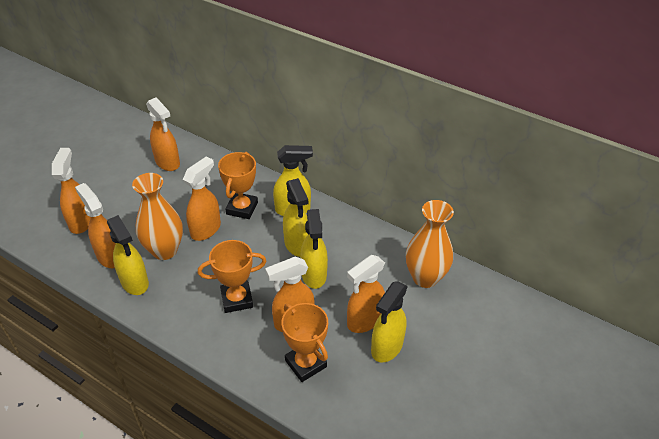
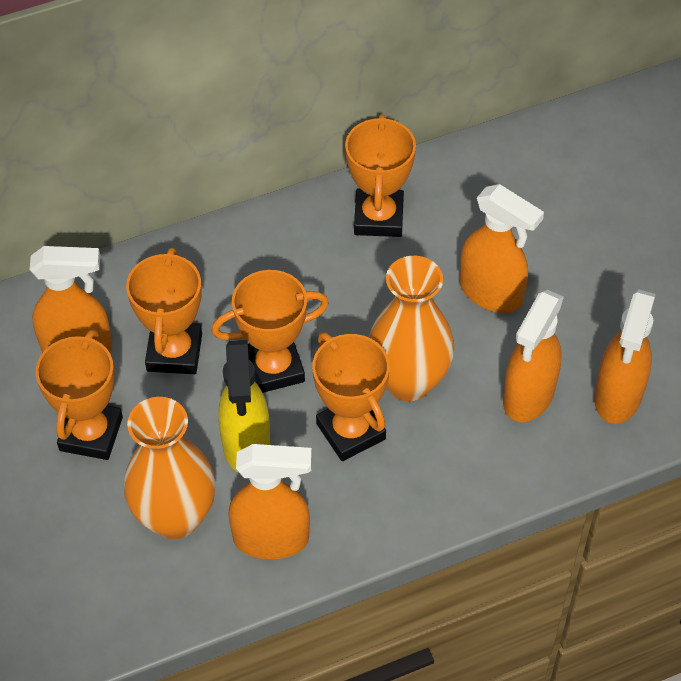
orange spray bottle: [52,148,91,234] [75,183,116,268] [146,97,180,171] [183,156,221,241] [265,257,315,332] [347,255,385,333] = 6 -> [30,246,112,353] [228,444,312,559] [460,184,544,313] [503,290,564,422] [594,289,656,424] = 5
orange trophy: [198,240,266,313] [218,152,258,219] [281,303,328,382] = 3 -> [36,329,123,460] [126,248,202,374] [212,270,329,393] [312,332,390,461] [345,114,416,237] = 5
yellow spray bottle: [107,215,149,295] [273,145,313,216] [283,178,308,257] [301,209,328,289] [371,281,408,363] = 5 -> [218,340,270,472] = 1

